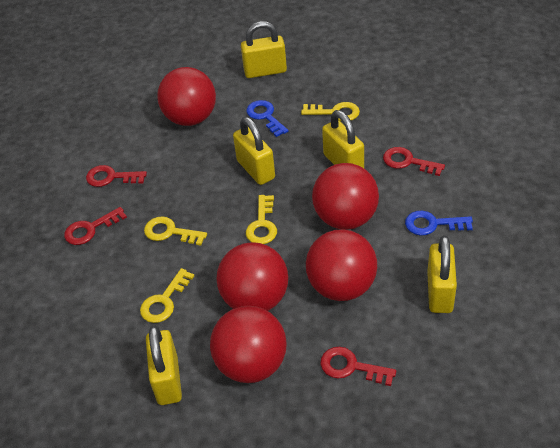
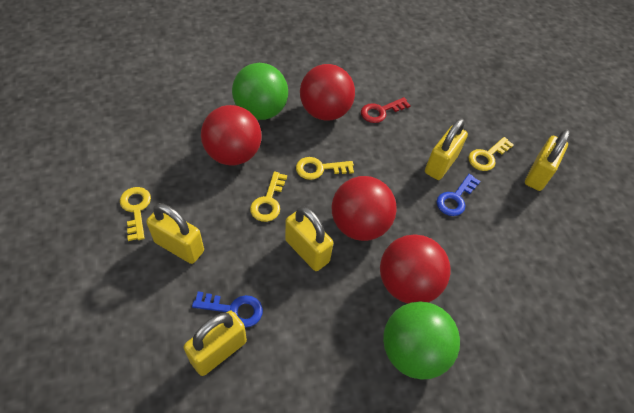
green ball: none = 0 -> [232,63,288,120] [383,301,460,380] = 2
red ball: [157,67,216,126] [210,306,287,383] [216,242,288,311] [306,229,377,301] [312,163,379,230] = 5 -> [201,105,262,165] [300,64,355,121] [332,176,397,241] [380,234,451,304] = 4
red key: [64,207,127,245] [86,165,147,187] [320,347,396,386] [383,147,445,176] = 4 -> [361,97,411,123] = 1

